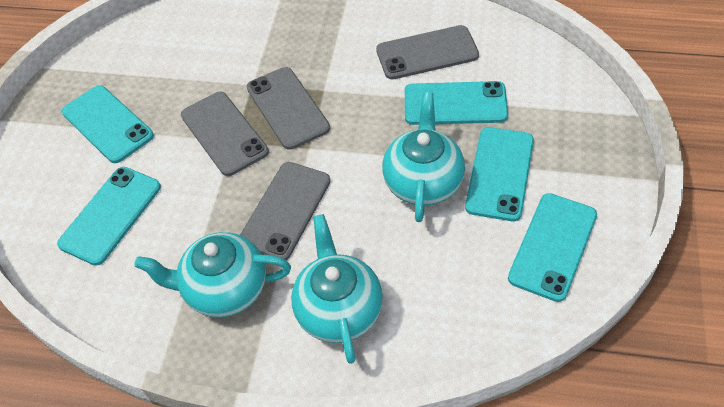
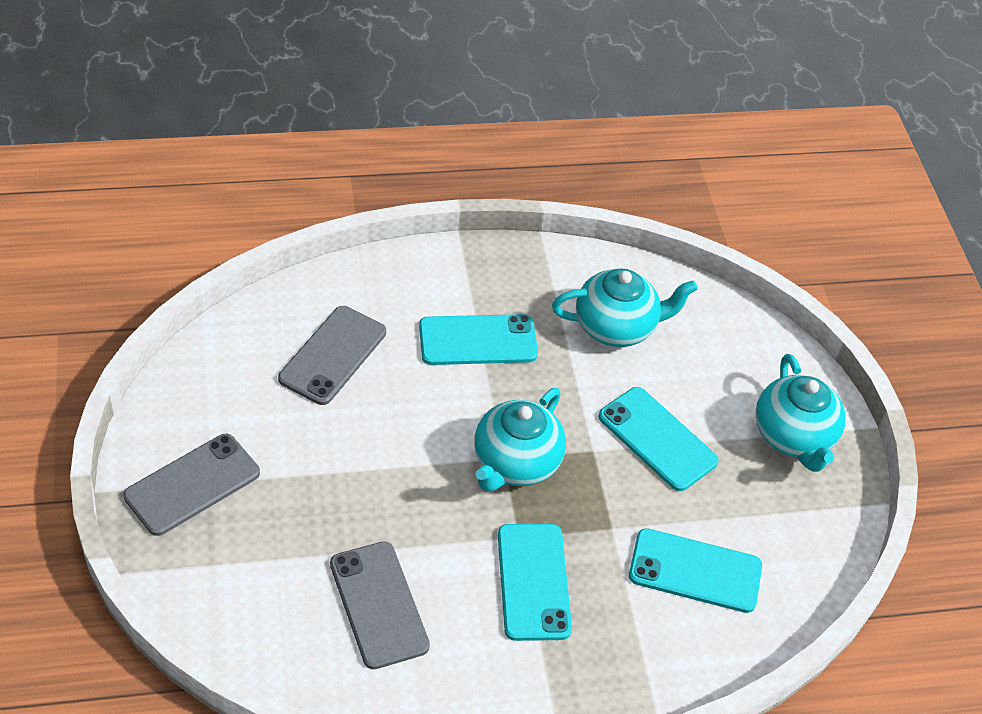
grey phone: [181,92,269,176] [240,162,331,260] [247,67,330,150] [376,25,479,79] = 4 -> [123,434,260,536] [278,306,386,405] [330,541,430,669] = 3
turquoise phone: [57,167,161,266] [62,85,154,163] [405,81,508,125] [465,127,534,221] [508,193,597,302] = 5 -> [419,314,538,365] [498,524,572,641] [598,387,719,491] [629,528,762,613] = 4

